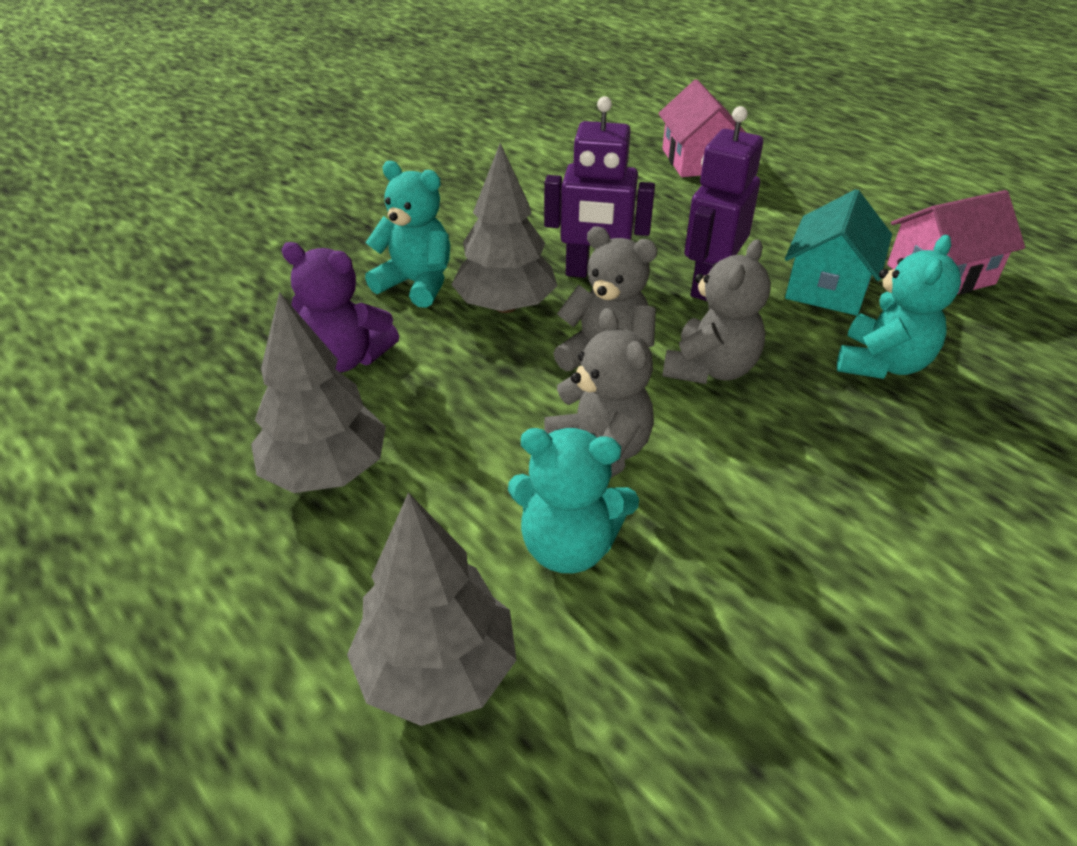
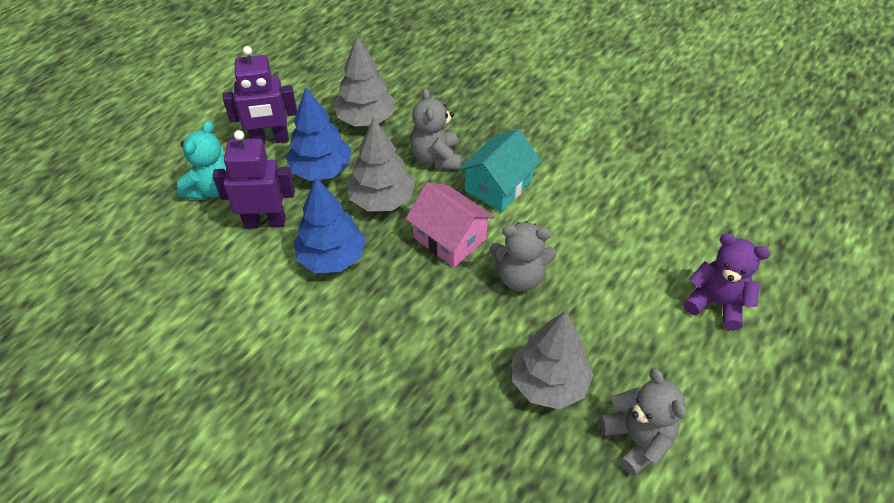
blue tree: none = 0 -> [286,87,351,181] [294,178,366,273] = 2
pink house: [658,79,746,177] [887,190,1025,294] = 2 -> [405,182,494,267] = 1
turquoise teddy bear: [365,161,450,308] [508,428,639,573] [837,235,961,379] = 3 -> [177,121,226,200] = 1

